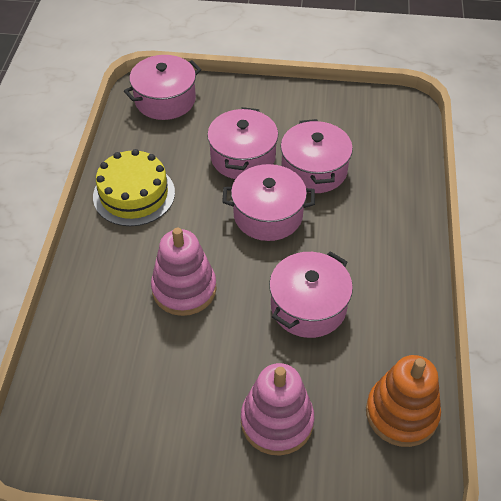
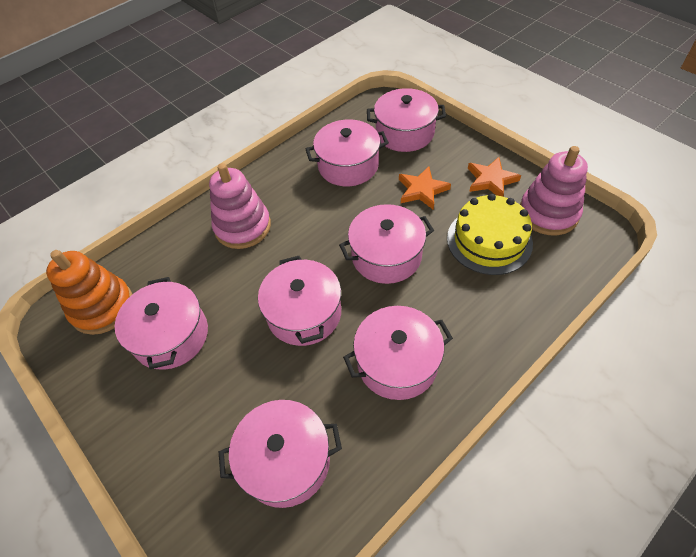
orange star: none = 0 -> [399,166,451,210] [468,157,521,197] = 2
pink pot: [124,55,201,120] [207,107,278,179] [222,164,315,241] [269,251,353,338] [281,119,353,193] = 5 -> [115,277,208,370] [219,400,342,508] [258,256,341,346] [306,119,389,186] [339,204,434,284] [343,306,453,400] [367,88,446,152] = 7

